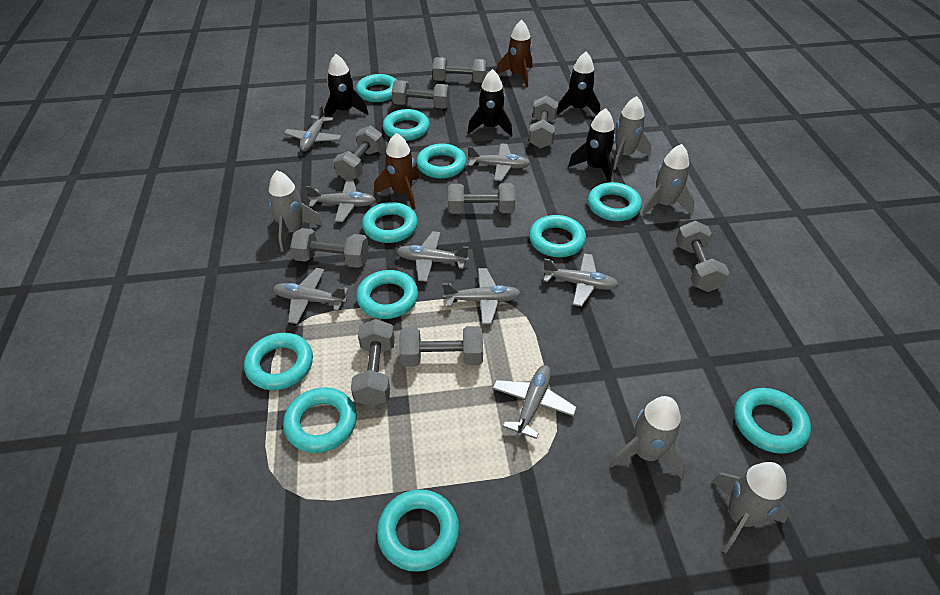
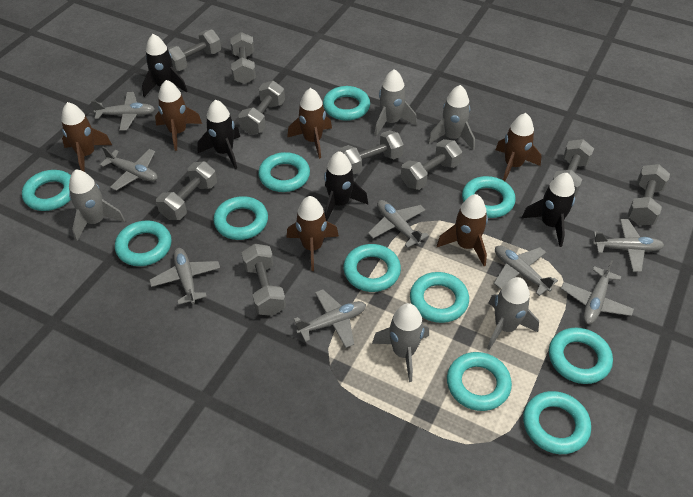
brown rocket: [374,133,419,210] [496,20,532,87] = 2 -> [61,102,112,171] [155,80,202,151] [286,196,339,271] [287,88,332,159] [437,194,488,266] [496,113,541,181] = 6

